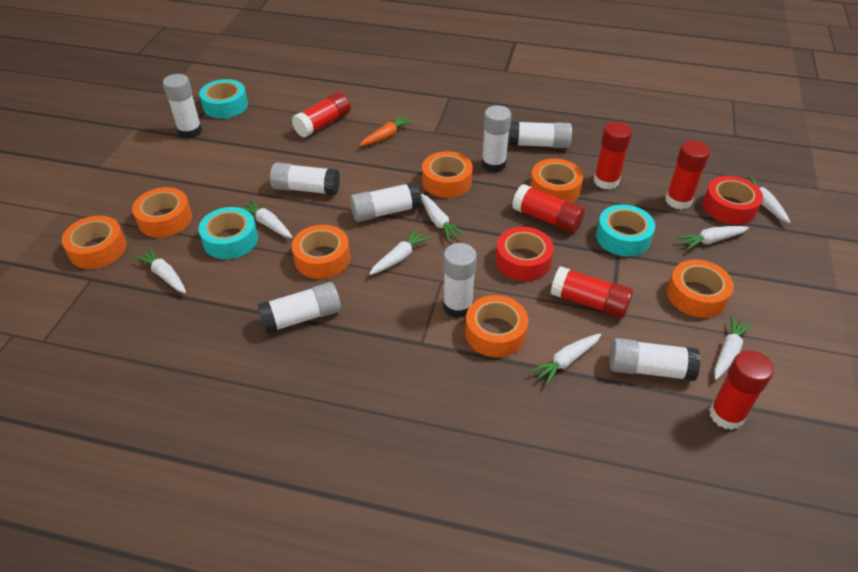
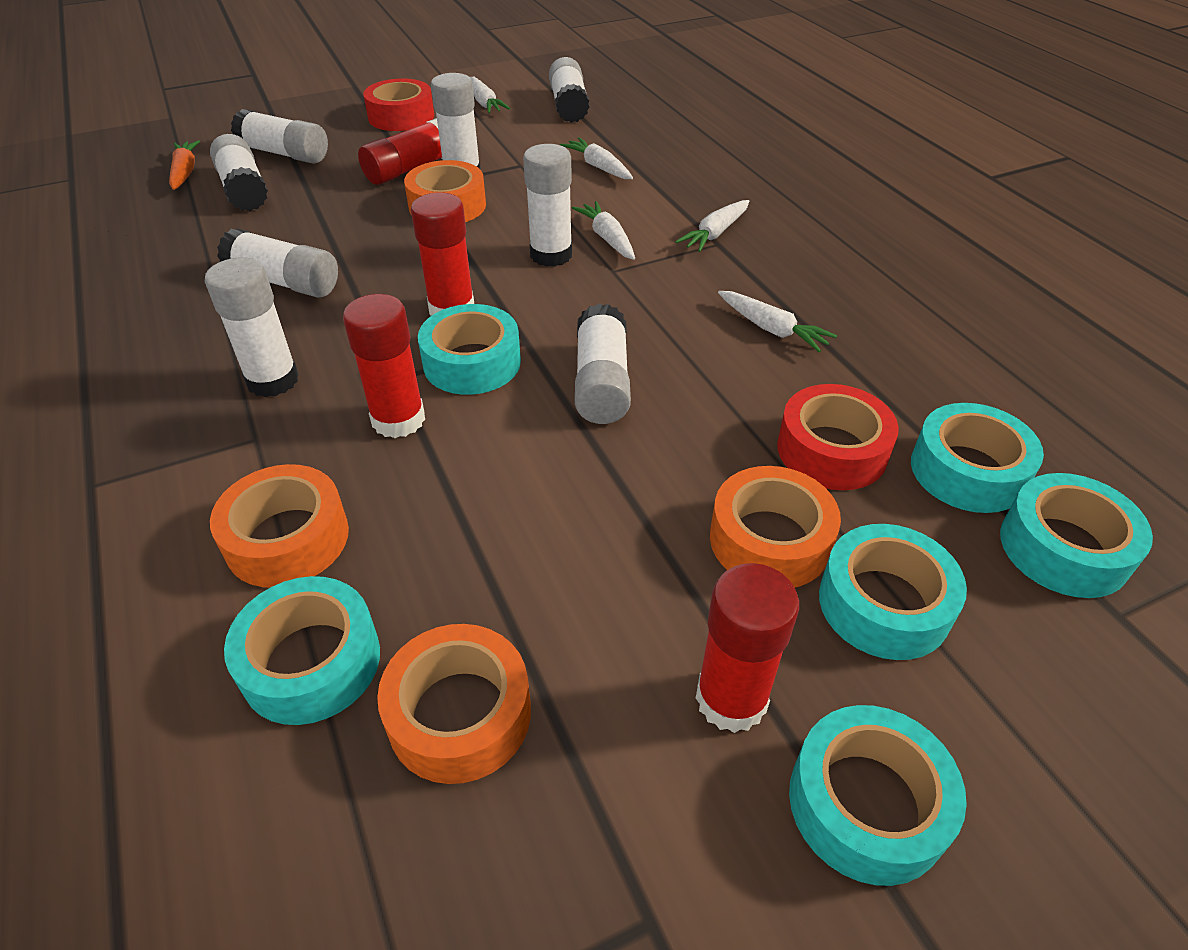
orange tape: [62,216,127,269] [132,187,192,238] [292,225,350,279] [422,151,473,198] [465,295,528,358] [530,159,583,203] [667,260,734,318] = 7 -> [210,464,349,587] [377,624,531,784] [404,160,486,222] [710,466,841,588] = 4
red glue stick: [292,92,351,138] [512,184,585,233] [551,266,633,318] [594,122,632,190] [665,140,710,210] [709,350,774,430] = 6 -> [343,294,425,438] [358,118,442,185] [411,192,474,316] [696,563,799,733] = 4
turquoise tape: [198,207,258,259] [199,79,248,119] [596,204,655,257] = 3 -> [224,576,380,725] [418,304,521,395] [789,705,967,886] [819,524,967,660] [911,403,1044,513] [1000,473,1153,598] = 6
white carrot: [134,247,186,293] [238,199,292,238] [369,229,431,275] [421,194,465,241] [530,334,601,386] [677,226,749,250] [714,316,753,380] [744,176,790,223] = 8 -> [470,77,510,113] [560,137,633,179] [572,201,635,260] [675,200,750,252] [718,291,837,352] = 5

